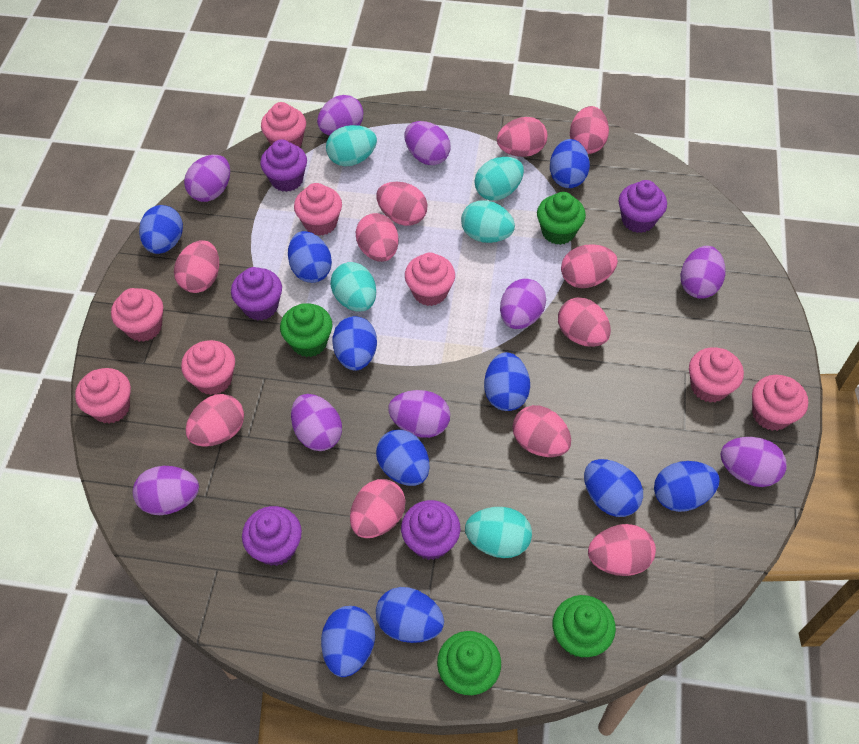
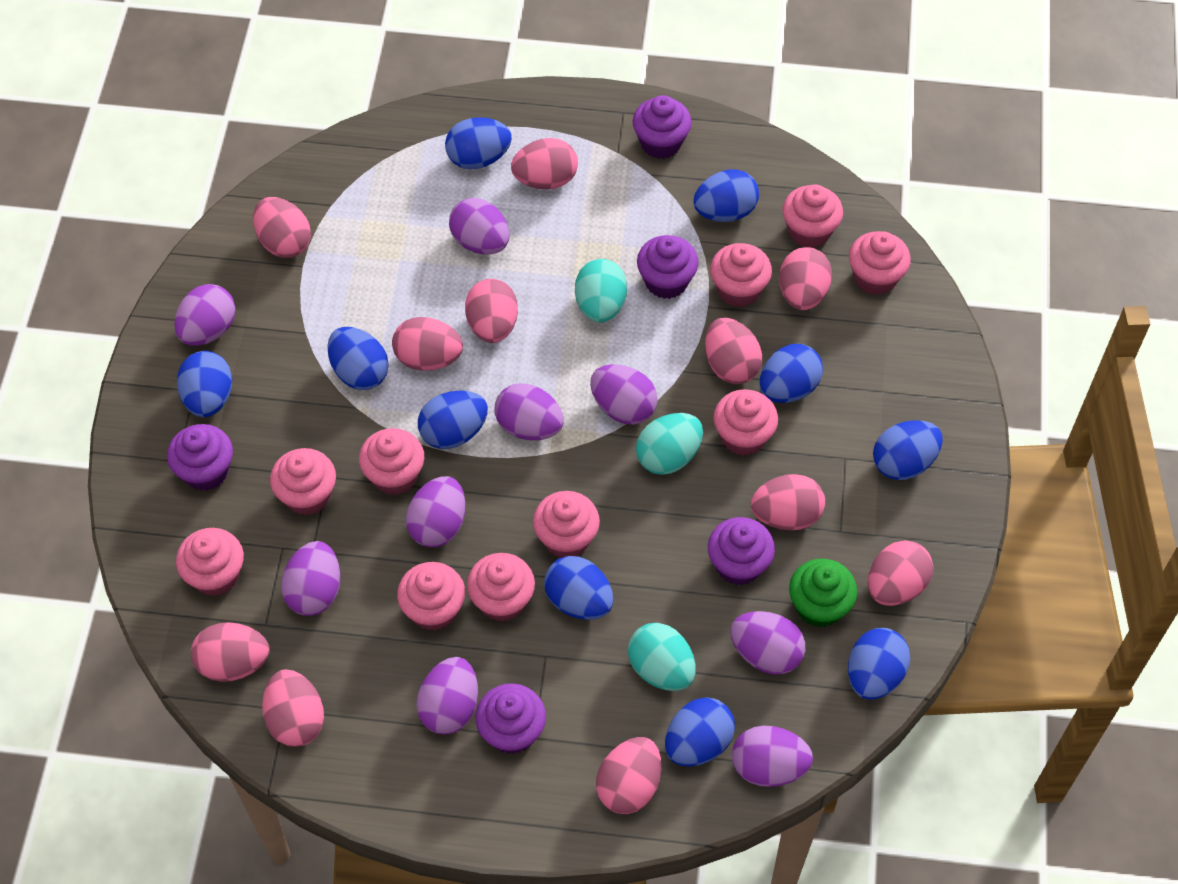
green cupcake: [280,303,332,357] [437,631,501,695] [537,192,586,245] [553,595,616,658] = 4 -> [789,559,857,627] = 1
pink cupcake: [75,368,131,424] [111,288,163,342] [181,340,235,395] [261,102,306,147] [294,183,342,236] [405,253,455,306] [689,347,744,403] [752,375,808,431] = 8 -> [176,528,244,596] [270,448,336,515] [359,428,424,495] [397,562,465,631] [467,553,535,621] [533,491,600,558] [710,243,772,307] [713,389,778,456] [783,184,843,248] [849,231,911,295] = 10
turquoise egg: [326,125,377,166] [330,262,376,312] [461,200,515,243] [465,507,532,558] [474,157,524,201] = 5 -> [575,259,627,323] [628,623,696,691] [636,413,703,475] = 3

